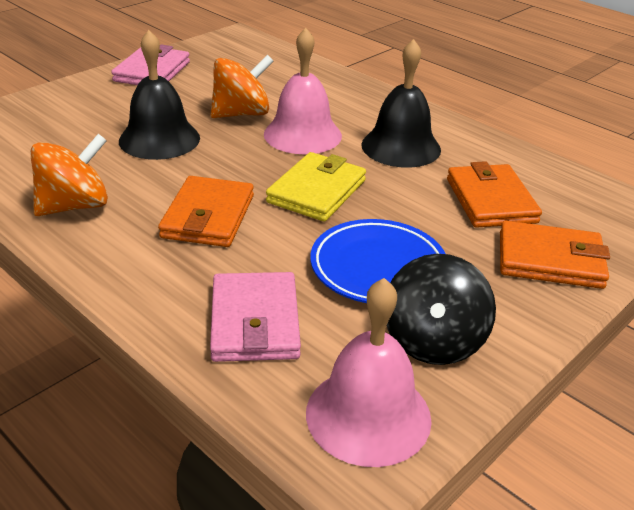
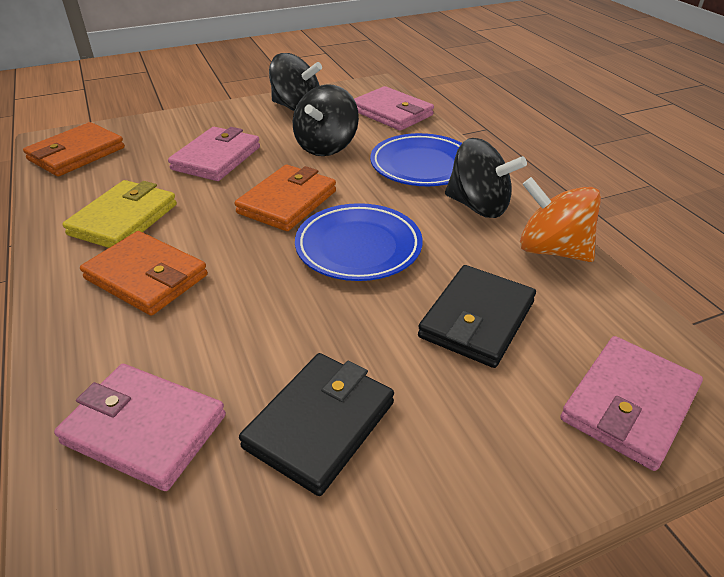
black bell: [119,30,200,160] [361,39,441,168] = 2 -> none = 0
black spinning top: [387,254,496,365] = 1 -> [269,53,322,111] [293,84,359,156] [445,138,527,218] = 3
black wallet: none = 0 -> [239,353,394,496] [418,265,536,368] = 2
blue plate: [311,219,445,303] = 1 -> [295,203,423,281] [370,133,462,186] = 2
orange spinning top: [30,134,108,216] [210,55,273,118] = 2 -> [520,177,601,262] = 1
pink bell: [264,28,342,154] [306,278,432,467] = 2 -> none = 0
pink wallet: [111,45,190,85] [210,272,301,362] = 2 -> [54,364,226,491] [168,127,260,181] [354,86,434,131] [560,336,703,471] = 4

